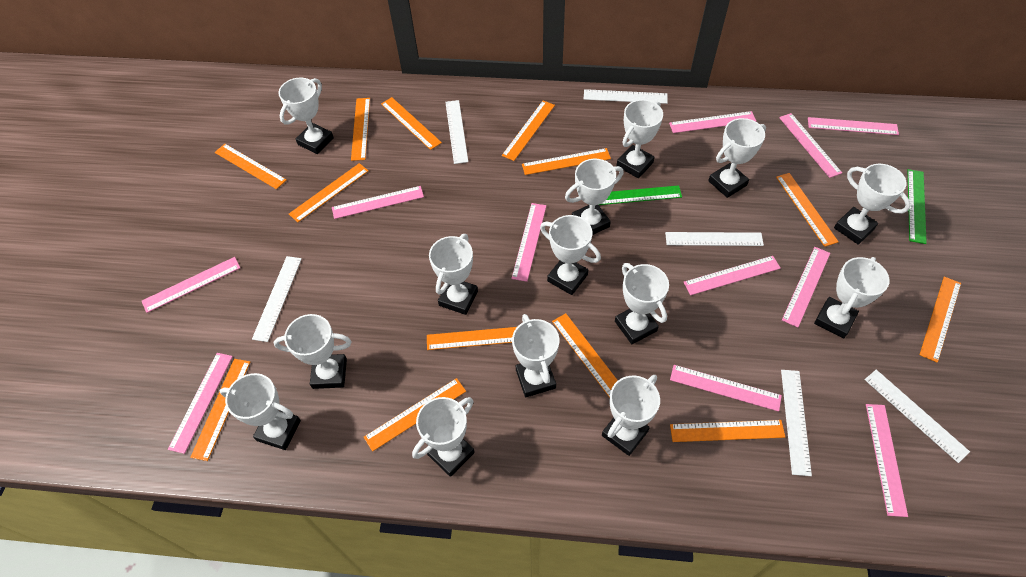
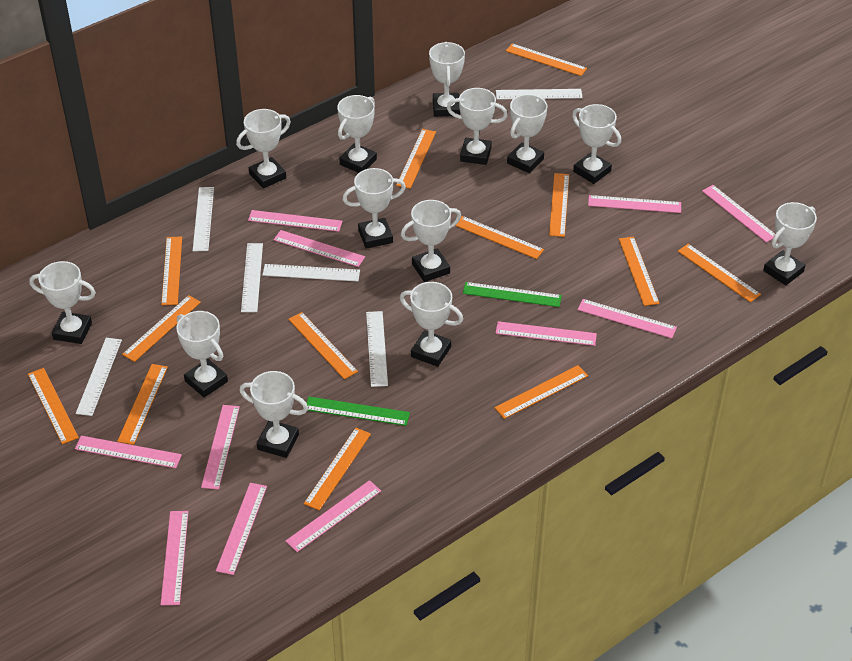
white trophy: [220,373,301,450] [274,314,351,389] [278,78,334,154] [412,397,475,477] [429,234,478,315] [512,314,559,397] [540,215,601,295] [565,159,623,235] [602,375,660,456] [615,263,669,344] [616,99,663,178] [708,118,766,198] [814,257,889,339] [834,164,911,245] = 14 -> [29,261,96,344] [176,311,228,398] [236,109,291,189] [240,371,308,458] [337,95,377,173] [342,168,406,249] [400,282,463,367] [401,200,461,282] [429,42,465,117] [447,88,508,165] [507,94,547,173] [572,104,621,184] [763,202,817,285] = 13

